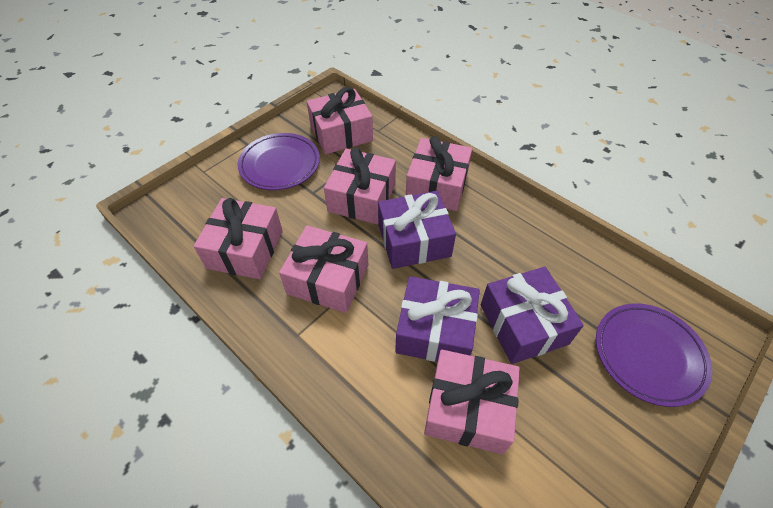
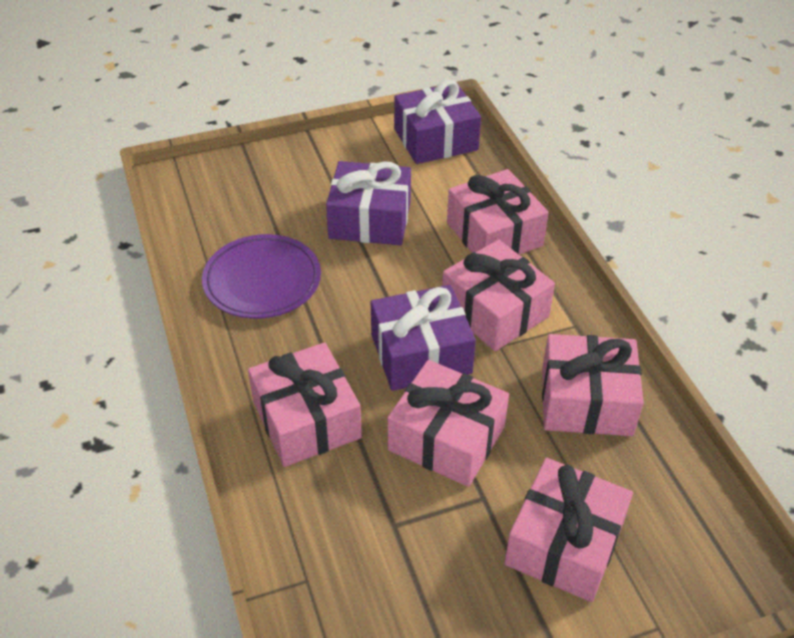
purple plate: [238,133,320,190] [596,303,712,407] = 2 -> [202,234,321,319] = 1

